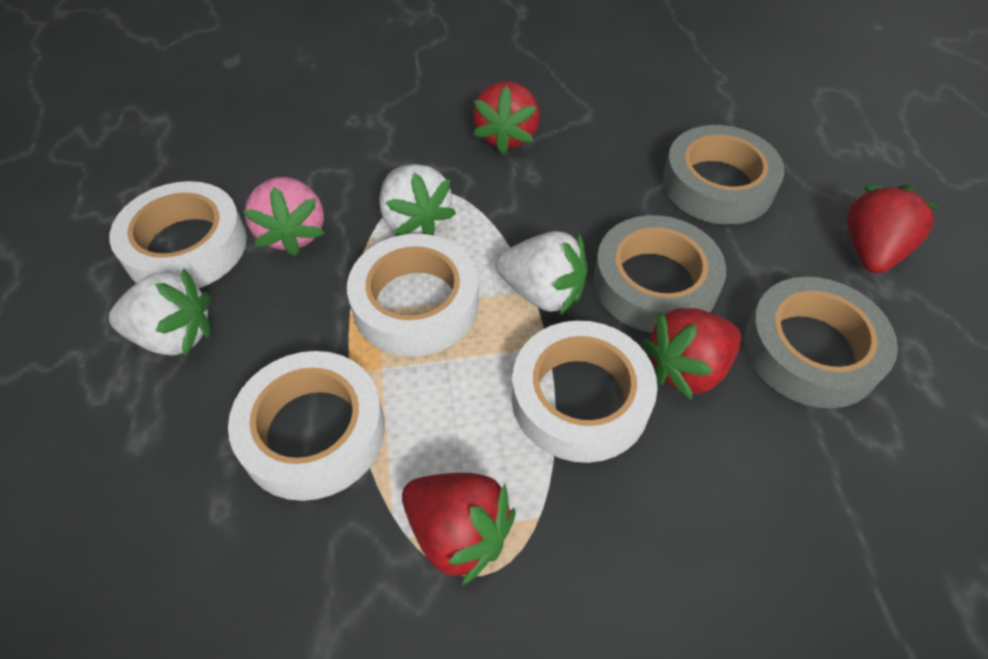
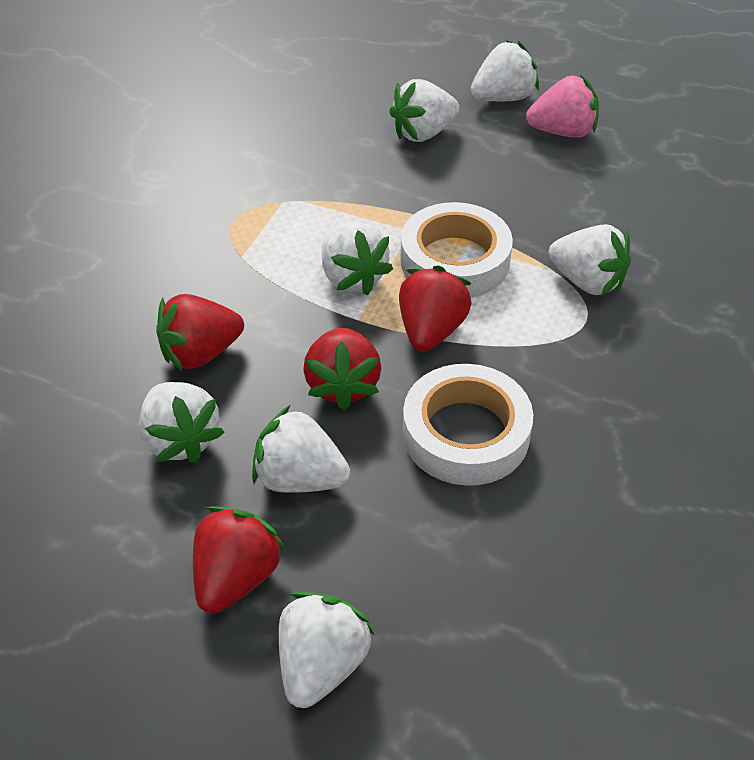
grey tape: [593,215,726,333] [663,125,784,225] [744,277,898,408] = 3 -> none = 0
white strawberry: [109,268,211,357] [379,164,456,237] [496,231,588,315] = 3 -> [139,382,225,463] [252,405,350,493] [279,592,375,708] [322,223,393,295] [389,79,459,142] [471,41,539,102] [549,224,631,296] = 7
white tape: [109,181,247,288] [228,351,385,501] [347,234,479,356] [512,320,658,463] = 4 -> [400,202,513,298] [403,364,533,486] = 2

